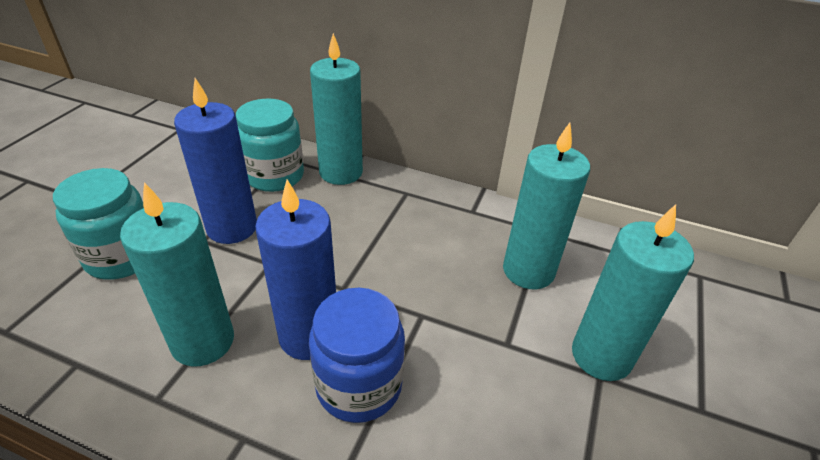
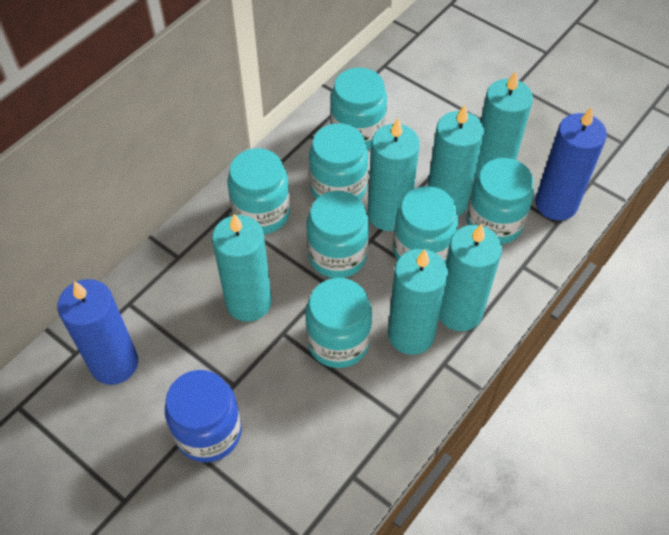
turquoise candle: [120,182,234,366] [310,33,363,185] [503,123,590,289] [572,204,694,381] = 4 -> [212,214,272,322] [368,118,420,231] [388,249,448,355] [428,105,484,216] [439,224,502,331] [475,71,533,178] = 6
turquoise jar: [53,168,144,280] [236,98,304,192] = 2 -> [227,148,290,234] [305,278,372,368] [307,191,369,278] [309,123,368,200] [330,67,387,150] [393,186,458,263] [466,158,534,244] = 7

